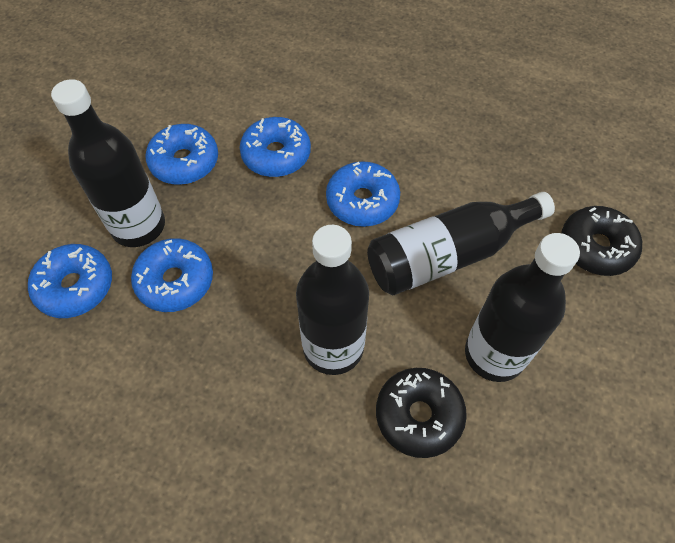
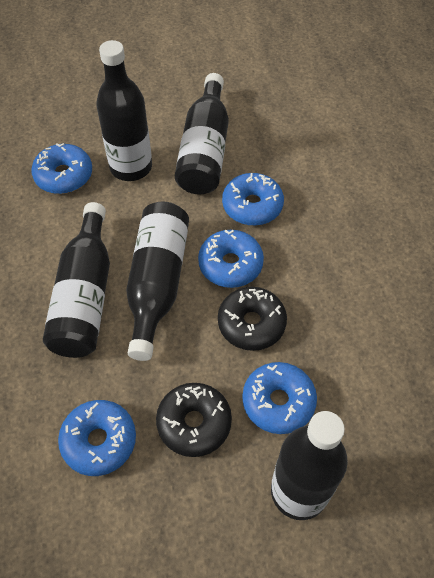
black bottle: [51,79,165,247] [296,225,369,375] [367,192,555,295] [465,233,580,382] = 4 -> [43,202,110,358] [96,40,152,181] [126,202,189,361] [175,73,229,195] [271,411,348,520] = 5

